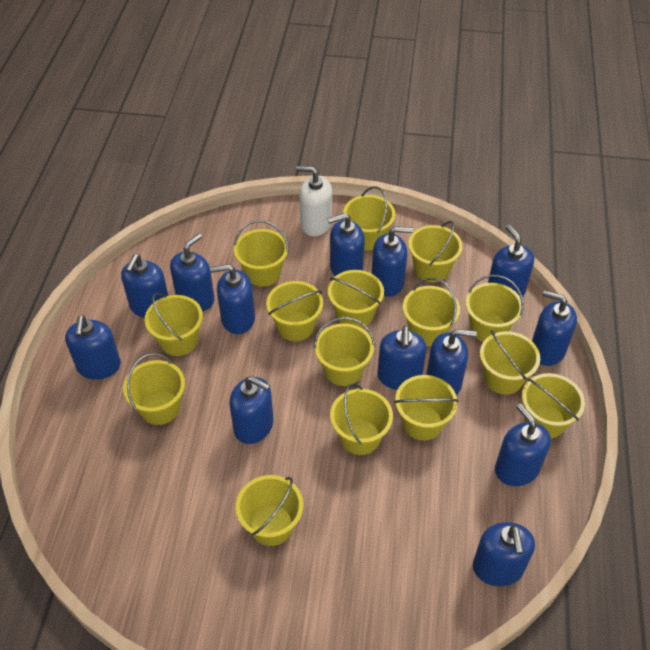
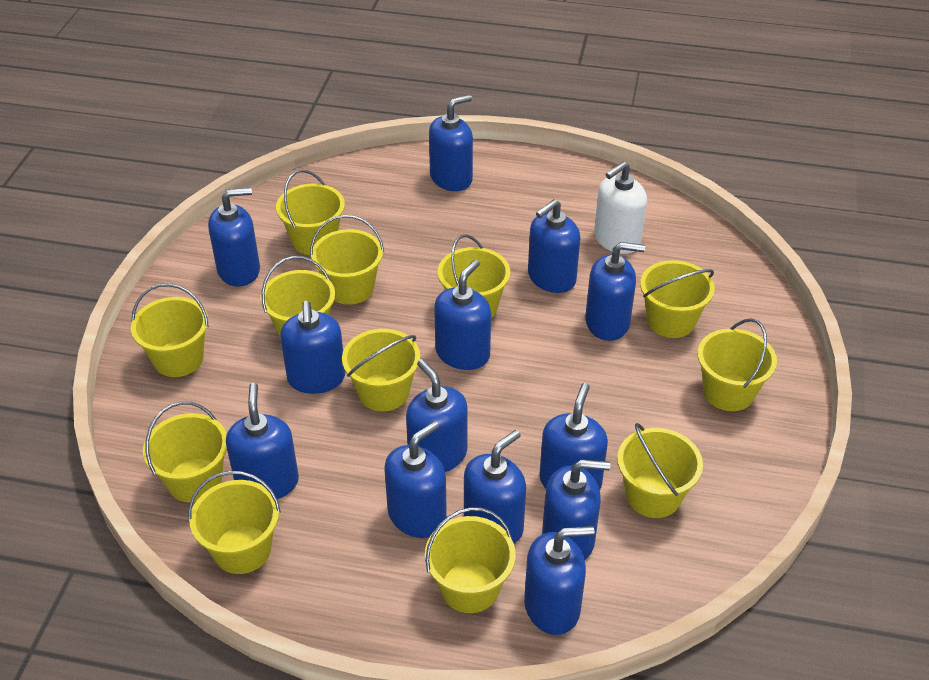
yellow bucket: [123,353,185,425] [145,293,203,356] [234,220,289,287] [236,475,303,546] [266,281,323,341] [314,317,375,386] [328,270,384,328] [330,383,393,455] [343,186,396,251] [394,375,459,440] [403,278,460,346] [408,221,463,282] [466,275,524,342] [480,330,540,395] [522,373,585,438] = 15 -> [131,283,209,377] [143,401,227,503] [188,471,281,574] [260,256,335,337] [276,170,345,255] [310,215,384,305] [342,329,420,412] [425,507,516,613] [438,234,510,318] [617,423,703,518] [640,260,715,338] [697,318,777,411] = 12

